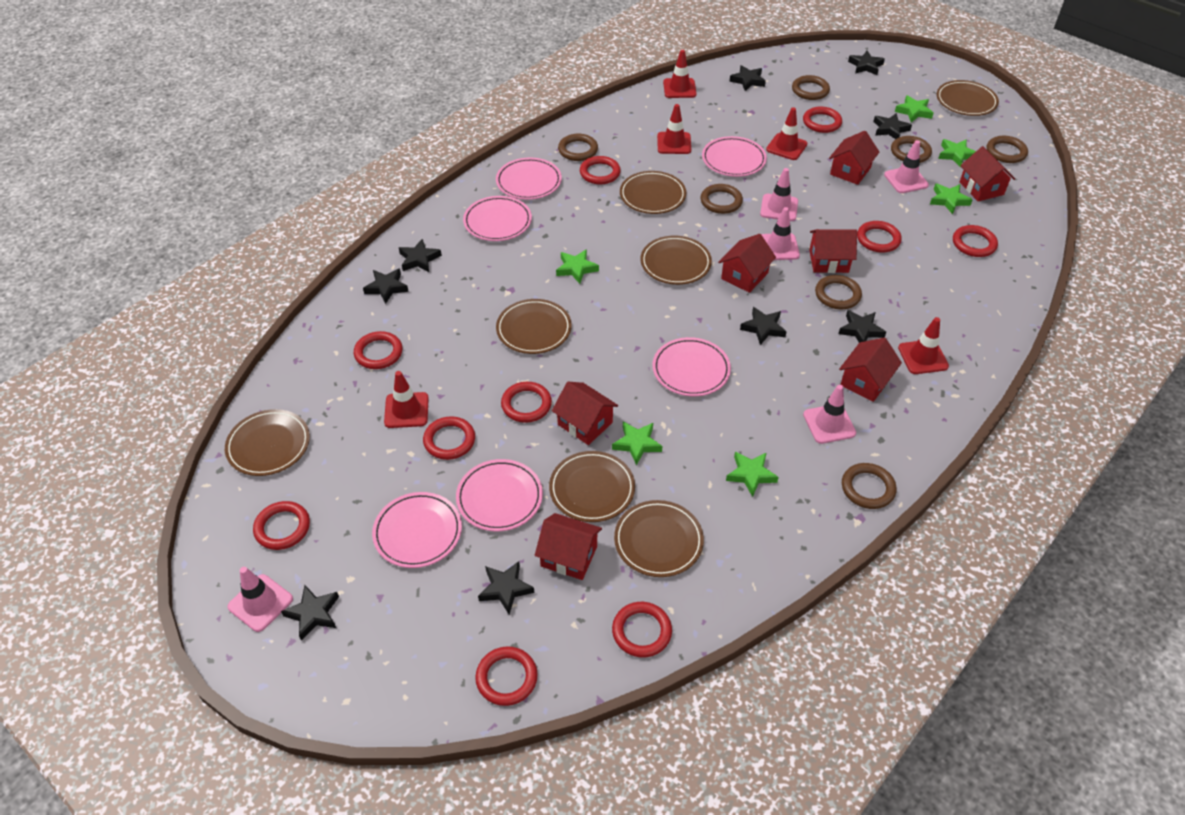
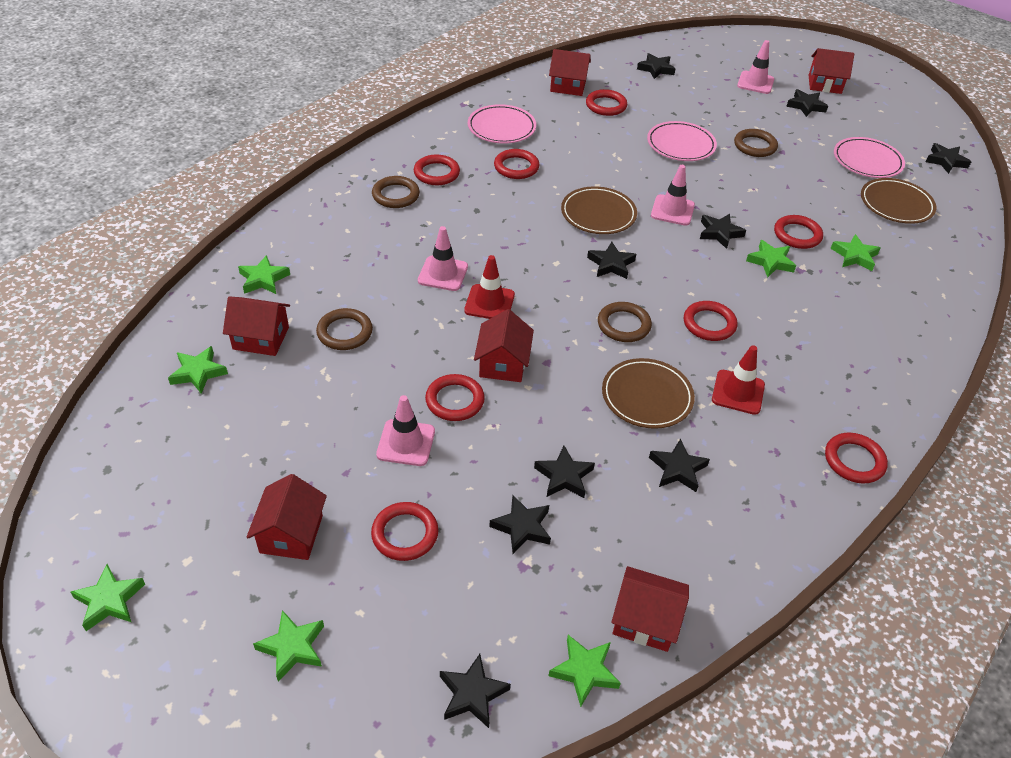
brown plate: [225,409,310,476] [496,299,572,354] [549,451,635,522] [614,500,704,577] [620,171,686,214] [640,236,712,285] [936,80,999,116] = 7 -> [561,186,637,234] [602,358,695,429] [861,178,936,224] = 3
brown ring: [558,134,598,161] [701,184,743,214] [792,75,830,100] [815,275,862,309] [842,463,897,509] [891,136,932,163] [987,136,1028,163] = 7 -> [316,308,373,350] [372,176,420,208] [598,302,652,342] [734,129,778,157] = 4
green star: [556,249,599,284] [612,422,662,465] [726,452,779,497] [895,95,933,123] [930,184,973,214] [938,139,976,168] = 6 -> [70,564,145,631] [168,346,228,394] [238,255,290,294] [253,610,324,682] [549,635,621,707] [746,240,796,277] [830,234,881,271] = 7
pink plate: [372,492,462,568] [456,459,543,531] [463,196,532,241] [496,158,562,200] [653,337,731,396] [702,136,767,177] = 6 -> [468,104,536,144] [647,121,717,161] [834,137,905,178] = 3
pink traffic cone: [227,567,293,632] [760,168,798,221] [761,207,800,260] [803,385,856,444] [884,140,929,193] = 5 -> [376,395,435,466] [418,226,468,291] [651,165,695,226] [737,40,774,94] = 4
red house: [535,513,602,580] [552,382,618,445] [718,234,776,293] [809,229,857,273] [829,131,879,185] [839,338,902,402] [960,146,1015,201] = 7 -> [223,296,290,356] [246,474,327,560] [474,309,534,382] [549,49,591,96] [611,566,689,652] [809,48,854,94] = 6
red ring: [253,501,310,550] [354,331,402,369] [423,416,475,460] [475,646,538,706] [501,382,552,423] [580,156,621,185] [612,602,672,658] [803,107,842,133] [857,221,902,253] [953,225,998,257] = 10 -> [371,502,439,561] [414,154,460,185] [425,374,485,421] [494,149,539,179] [586,89,627,116] [684,301,737,341] [774,215,823,249] [825,432,888,484] = 8
red traffic cone: [384,371,429,428] [657,104,691,154] [663,50,697,98] [766,107,807,160] [898,317,949,374] = 5 -> [464,255,515,319] [712,345,765,415] = 2

